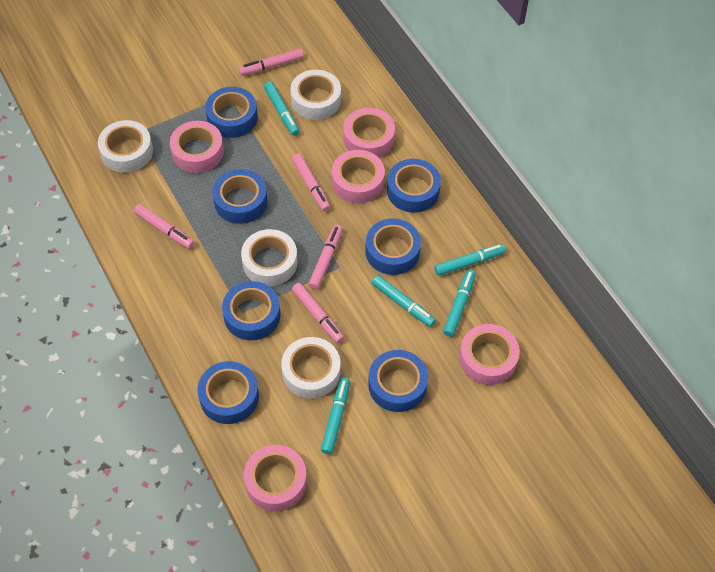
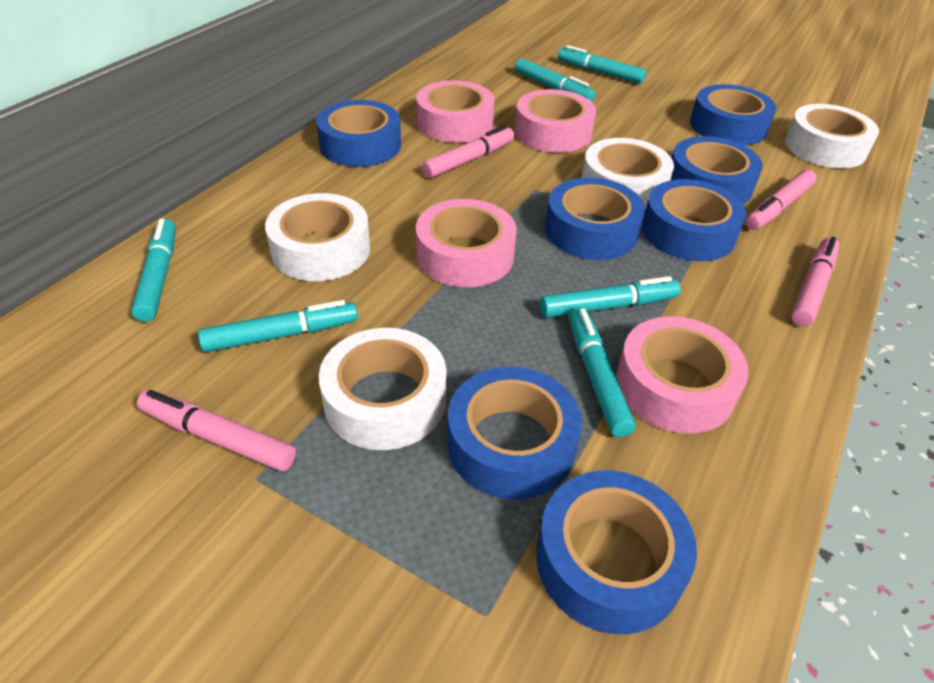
pink marker: [134,204,194,249] [239,48,304,76] [292,154,331,212] [292,283,344,343] [308,225,343,289] = 5 -> [137,390,296,471] [422,125,514,178] [745,169,817,230] [791,237,839,326] = 4
pink tape: [170,121,224,173] [244,445,307,511] [332,150,385,203] [343,108,395,158] [459,324,520,385] = 5 -> [416,81,495,143] [416,199,517,287] [515,89,596,153] [616,316,749,434] = 4
turquoise marker: [264,82,299,136] [321,378,350,454] [372,275,436,327] [434,244,506,276] [443,270,476,337] = 5 -> [131,219,176,322] [198,300,358,352] [515,58,596,102] [540,276,681,318] [558,45,646,84] [569,307,636,437] = 6

